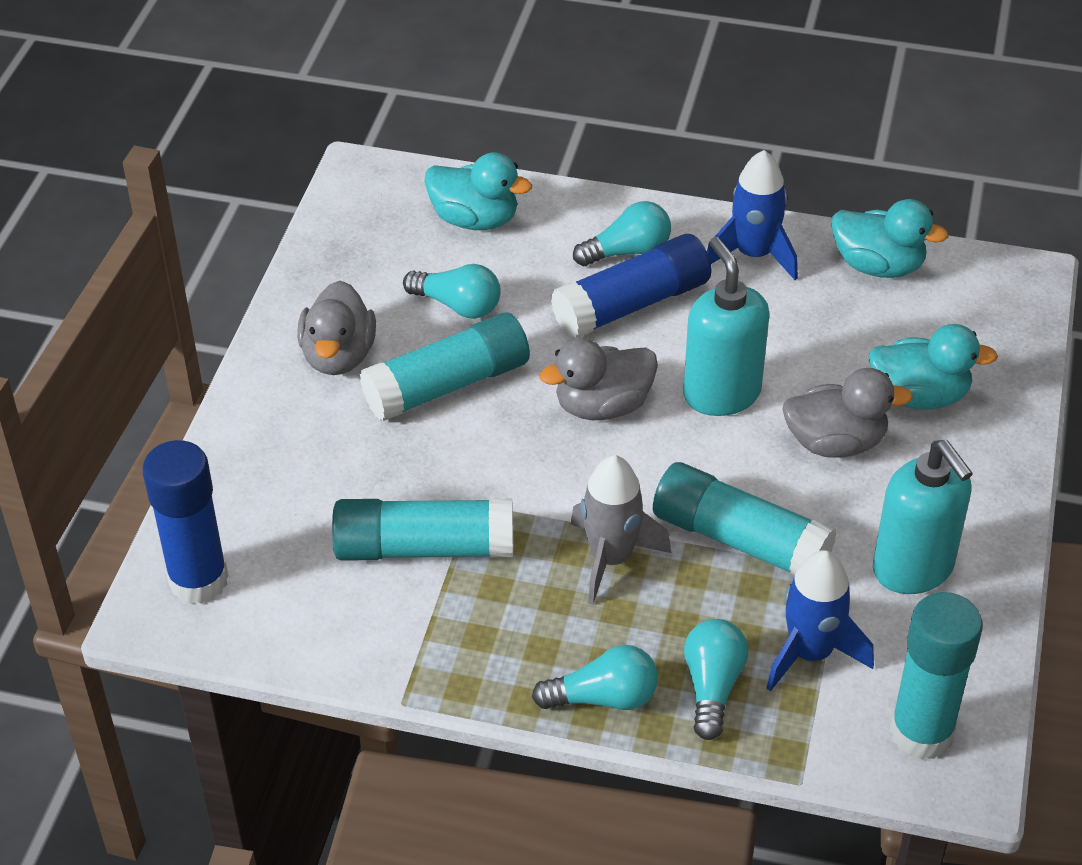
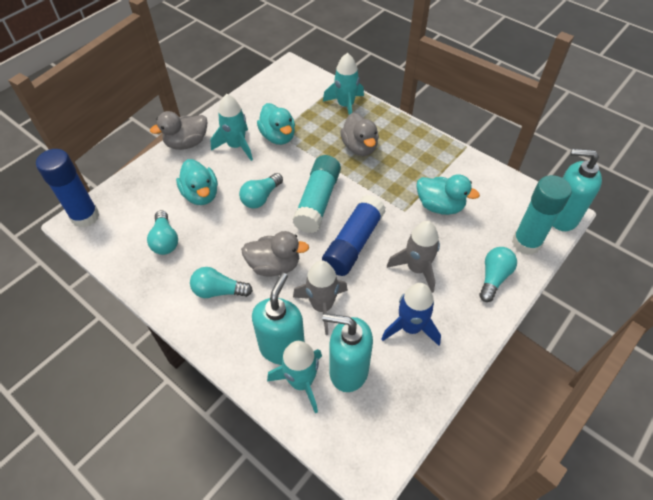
blue rocket: [707,150,798,280] [767,550,874,691] = 2 -> [382,283,441,346] = 1
grey rocket: [571,455,671,605] = 1 -> [293,261,348,335] [387,221,440,293] = 2
turquoise glue stick: [332,499,513,561] [360,312,530,421] [653,462,836,576] [890,592,983,760] = 4 -> [292,155,341,233] [512,175,572,255] = 2
turquoise rocket: none = 0 -> [210,94,253,161] [267,341,322,413] [323,53,364,115] = 3
turquoise soap dispenser: [683,237,769,416] [873,440,973,594] = 2 -> [252,273,305,365] [323,313,373,392] [553,149,602,231] = 3

